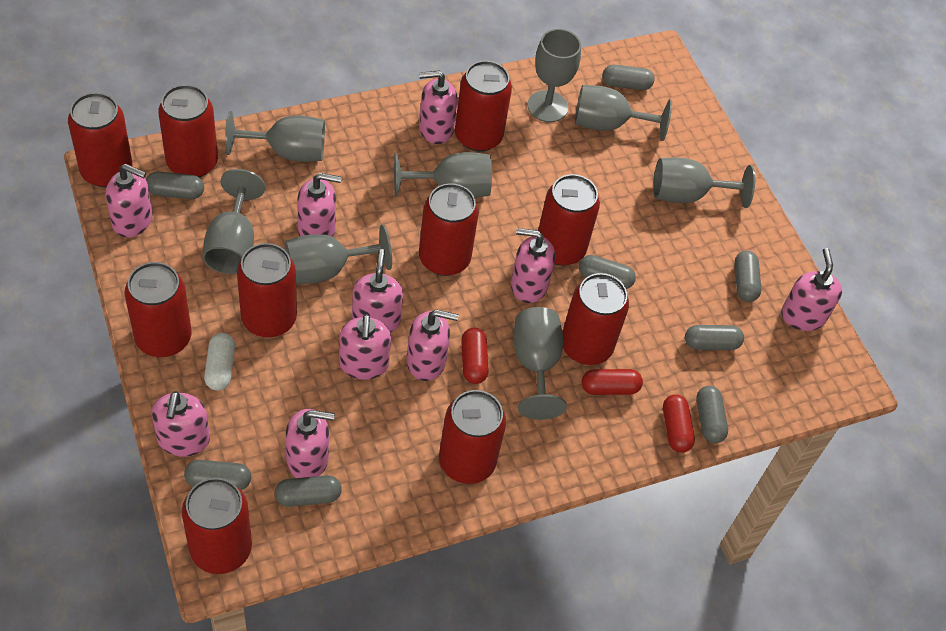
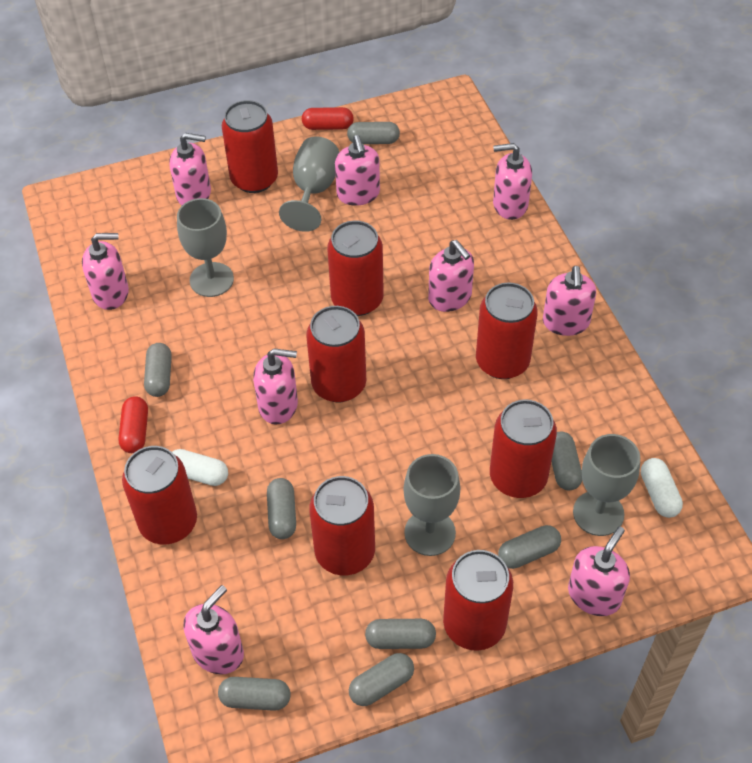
grey goblet: [202,169,266,274] [225,111,325,162] [285,224,392,284] [394,152,492,198] [513,307,567,420] [527,29,581,122] [575,85,672,141] [653,157,755,208] = 8 -> [177,198,234,297] [279,136,339,232] [404,454,460,556] [573,434,640,536] = 4
pink soap dispenser: [106,164,152,237] [152,391,210,457] [285,409,335,478] [297,173,342,237] [339,314,391,380] [352,249,403,333] [407,309,459,381] [419,71,457,144] [511,228,555,303] [781,248,842,331] = 10 -> [82,233,129,310] [169,133,211,205] [183,585,244,675] [253,348,298,424] [335,135,380,206] [428,240,474,312] [493,143,532,220] [543,266,596,336] [568,526,630,616] = 9
red can: [68,93,133,187] [124,262,191,357] [158,85,218,178] [182,478,252,574] [237,243,297,337] [419,183,479,276] [439,390,506,484] [455,61,512,152] [538,174,600,266] [562,273,629,365] = 10 -> [122,446,197,544] [222,100,278,193] [306,306,366,403] [309,476,375,575] [327,221,384,316] [443,550,513,651] [476,282,538,379] [490,400,557,498] = 8
red capsule: [461,328,489,384] [582,369,643,395] [663,394,695,453] = 3 -> [118,396,148,453] [302,107,354,130] = 2
white capsule: [204,333,235,391] = 1 -> [172,449,228,486] [641,458,683,518] = 2

